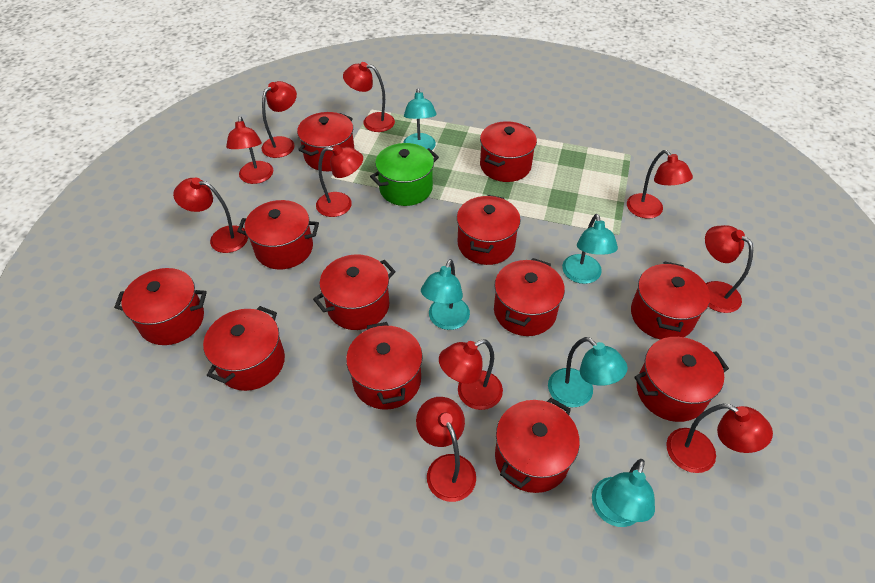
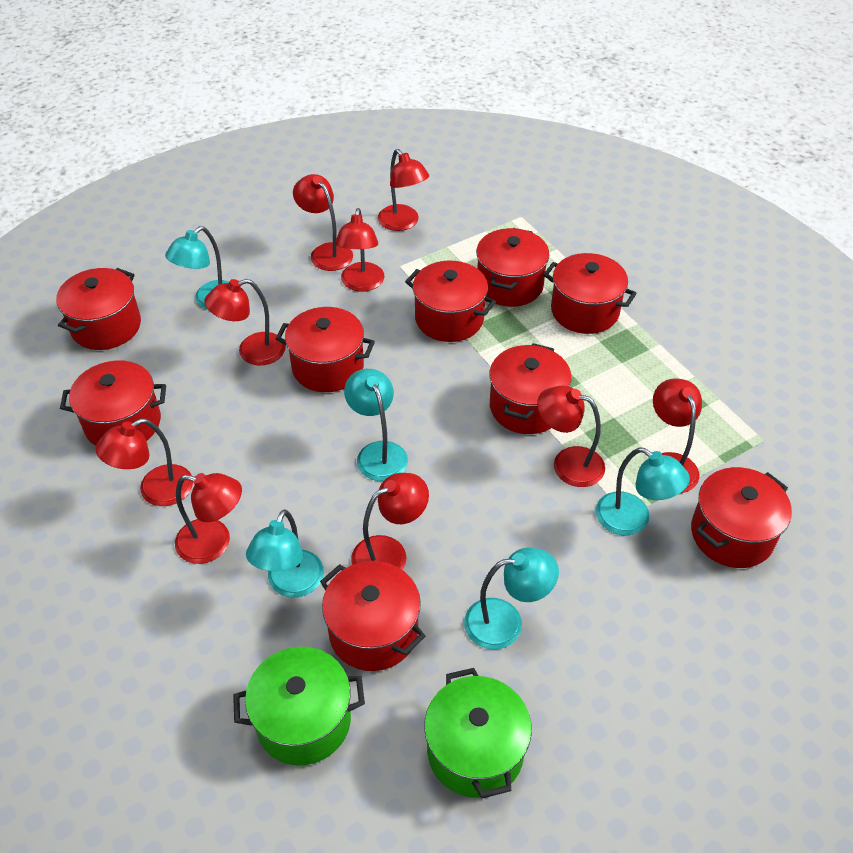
green pot: [370,143,439,206] = 1 -> [233,647,365,766] [424,668,532,798] = 2
red lamp: [173,178,248,253] [226,116,273,184] [261,81,297,158] [316,145,363,217] [343,62,395,132] [416,397,476,502] [439,339,503,410] [627,150,693,219] [666,404,773,473] [705,225,753,313] = 10 -> [95,419,193,506] [175,473,242,564] [204,279,286,365] [293,174,353,271] [335,208,384,292] [351,473,429,570] [378,149,429,231] [537,386,605,487] [653,378,702,493] = 9
red pot: [114,268,207,345] [203,306,285,391] [237,200,319,269] [297,112,355,171] [313,254,396,330] [346,322,423,410] [457,195,521,265] [480,121,537,182] [494,258,565,336] [495,398,580,493] [631,261,710,340] [634,337,729,422] = 12 -> [56,268,141,350] [60,360,166,446] [275,307,375,392] [320,561,425,671] [405,261,496,342] [476,228,549,307] [489,343,572,434] [543,253,637,334] [691,467,792,568] = 9

